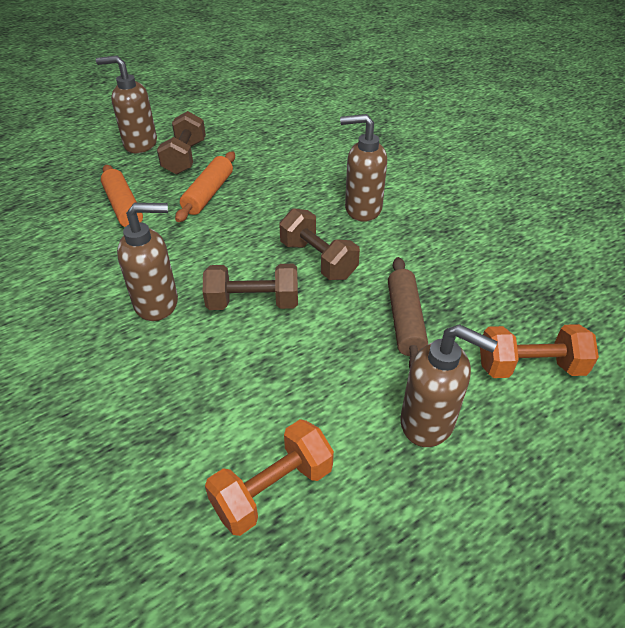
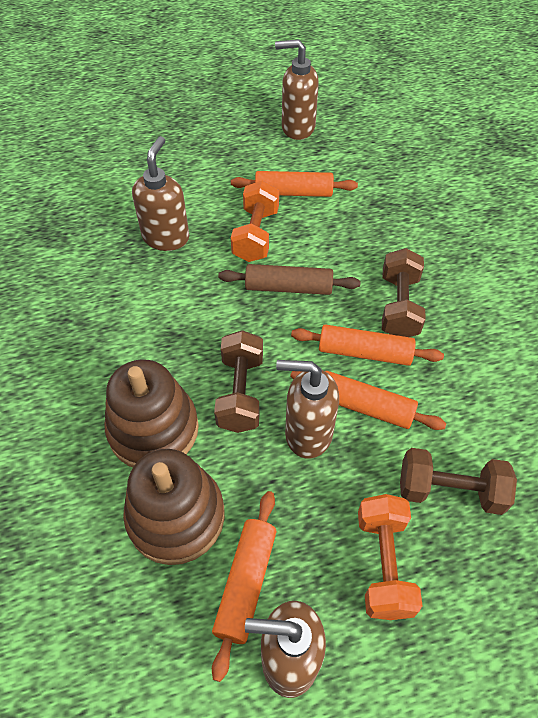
brown stacking toy: none = 0 -> [105,359,199,467] [123,449,225,565] = 2
orange rolling pin: [101,165,143,227] [175,151,235,222] = 2 -> [212,491,276,682] [231,171,358,197] [290,371,446,430] [291,325,444,366] = 4

